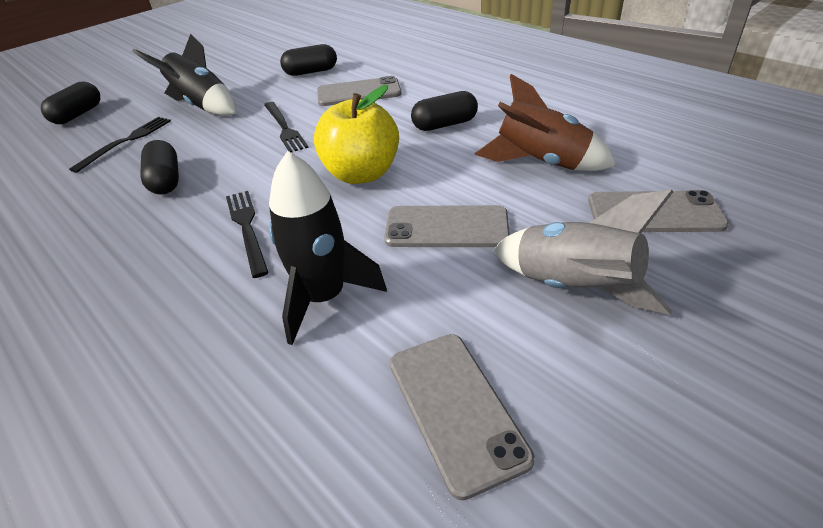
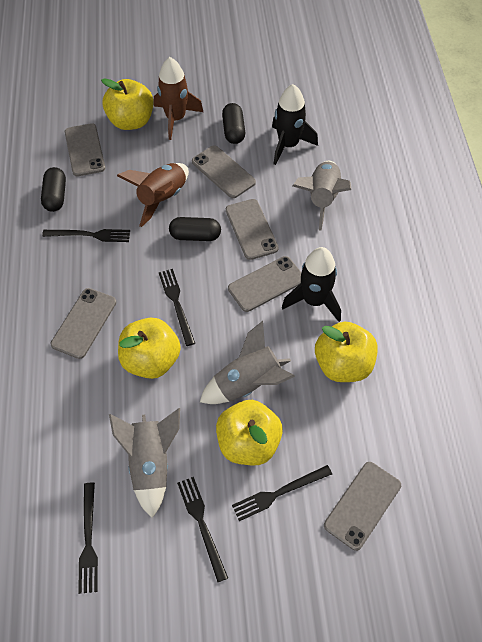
black capsule: [41,82,100,124] [140,140,179,195] [280,44,337,76] [411,91,478,131] = 4 -> [41,167,66,212] [169,217,221,241] [222,103,245,144] = 3
black fork: [69,117,171,173] [226,191,269,278] [264,102,309,152] = 3 -> [42,229,130,242] [78,483,98,594] [159,269,195,346] [177,477,228,582] [232,465,332,521] = 5
brown rocket: [474,74,616,171] = 1 -> [117,163,189,227] [154,57,203,140] = 2
grey phone: [317,76,402,106] [384,205,510,247] [390,334,535,500] [588,190,729,232] = 4 -> [51,288,116,359] [65,123,105,176] [192,145,256,198] [226,199,279,260] [228,256,301,312] [324,462,401,551] = 6
grey rocket: [493,189,673,315] = 1 -> [109,408,180,518] [200,321,295,404] [293,161,351,231] = 3
yellow apple: [314,85,399,184] = 1 -> [101,78,154,130] [118,318,181,379] [216,400,283,465] [315,322,378,382] = 4

